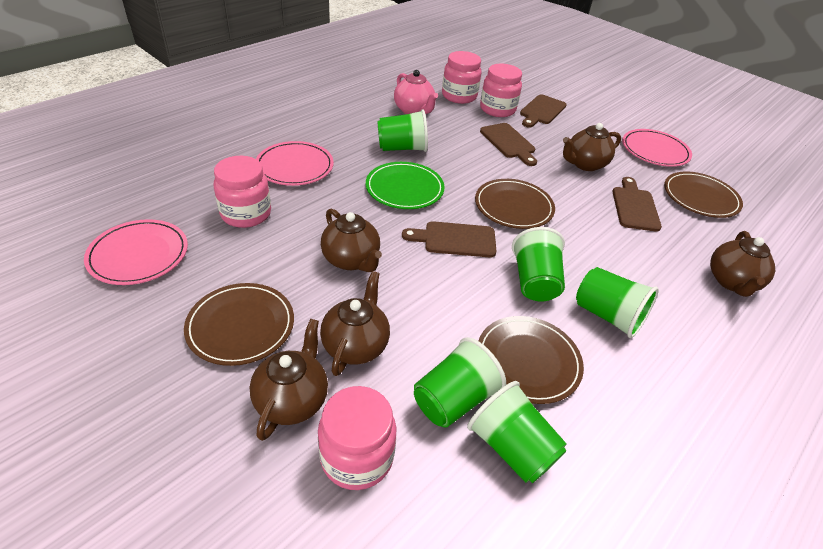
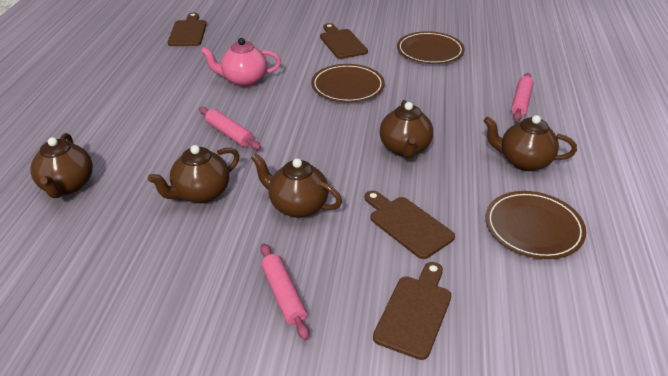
brown plate: [184,283,294,366] [475,179,555,229] [478,316,584,404] [664,171,743,218] = 4 -> [311,64,385,103] [397,31,465,64] [485,191,586,259] = 3
green cup: [377,109,428,152] [414,337,506,428] [467,381,567,483] [512,227,565,302] [576,267,659,338] = 5 -> none = 0
green plate: [366,162,445,209] = 1 -> none = 0
pink jar: [214,156,271,228] [318,386,397,490] [442,51,481,104] [480,64,522,117] = 4 -> none = 0
pink plate: [84,219,188,285] [256,141,334,186] [622,129,692,167] = 3 -> none = 0
pink rolling pin: none = 0 -> [199,107,261,150] [260,243,309,340] [511,73,534,121] = 3

